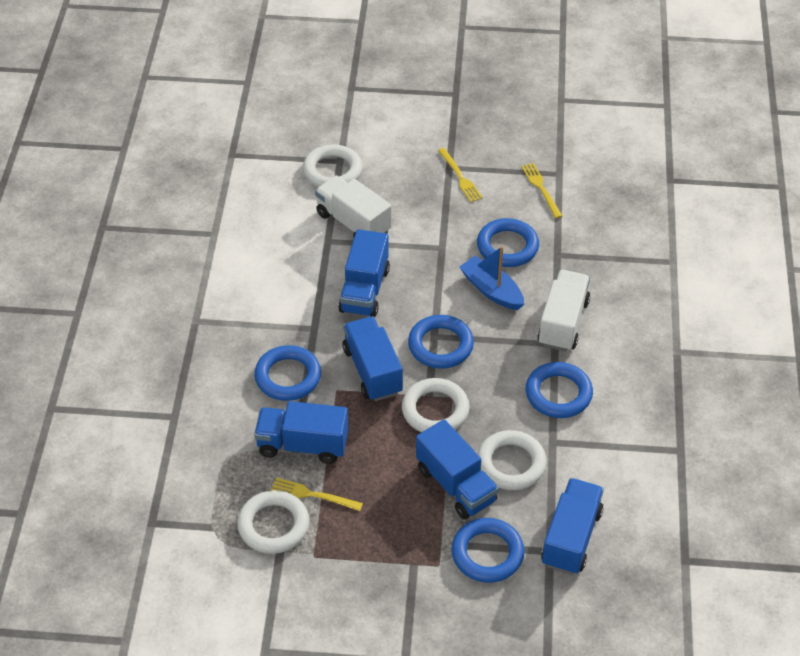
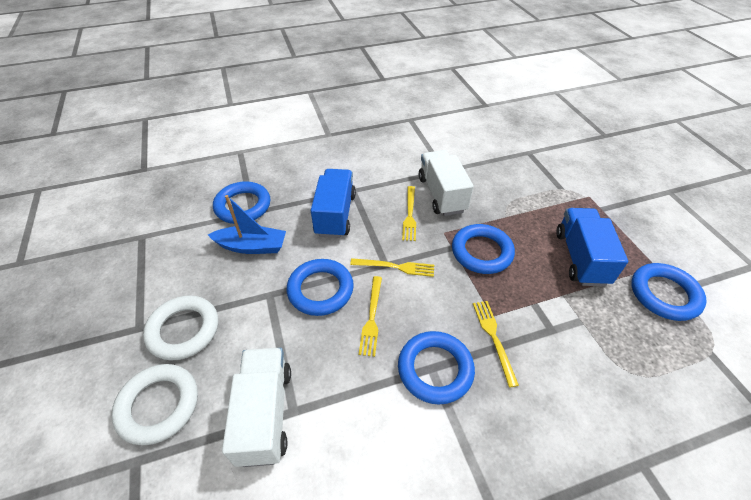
blue truck: [254,401,348,464] [338,229,390,317] [342,316,403,401] [416,419,499,519] [541,478,604,575] = 5 -> [311,169,356,238] [556,208,628,286] = 2
white ring: [237,490,309,554] [303,144,362,187] [402,378,470,432] [477,430,547,490] = 4 -> [111,364,198,445] [143,295,218,361] = 2
yellow fork: [271,478,363,511] [438,148,483,202] [521,163,562,219] = 3 -> [350,258,434,277] [359,276,382,357] [402,186,416,241] [473,301,519,388] = 4

